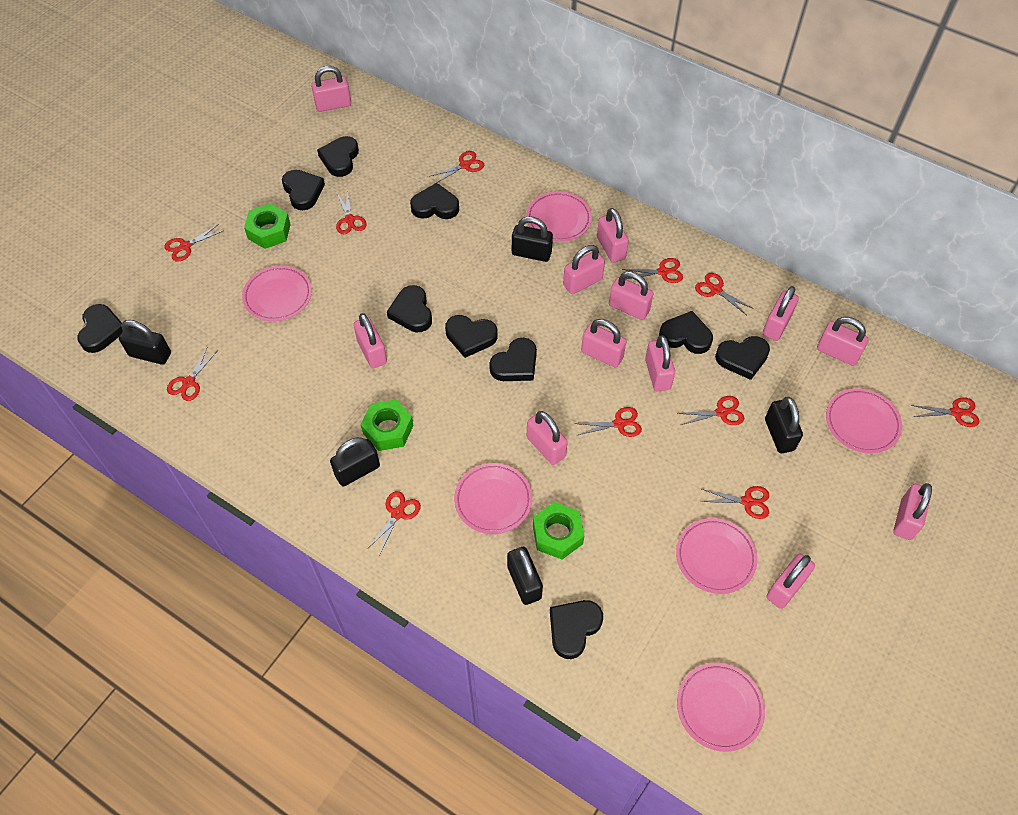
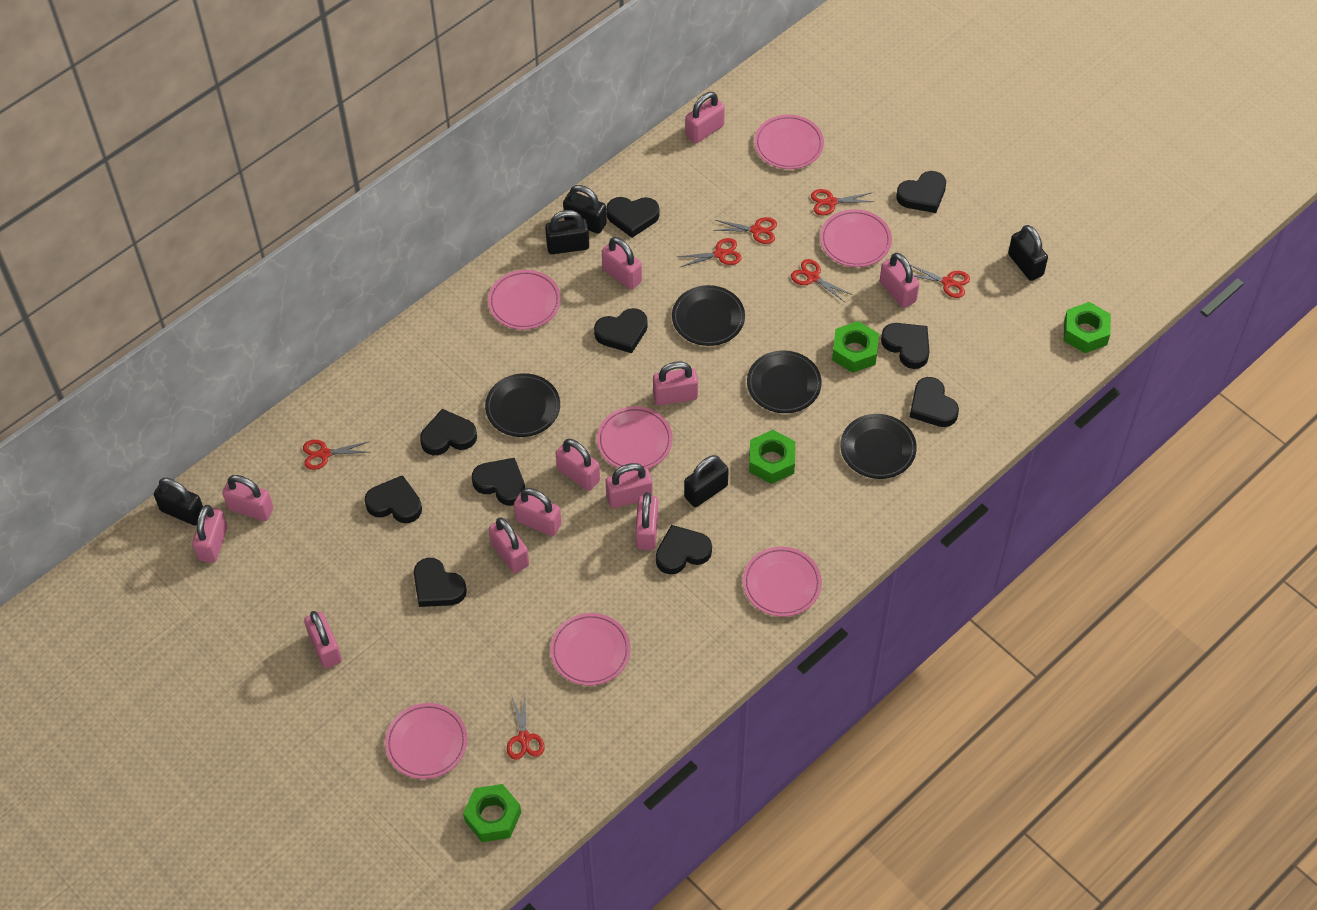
black plate: none = 0 -> [485,373,560,437] [672,285,745,346] [747,350,822,413] [840,414,917,479] = 4
green nut: [244,203,291,249] [361,400,414,451] [533,502,584,560] = 3 -> [463,784,521,842] [749,430,795,484] [832,321,879,373] [1064,302,1111,353] = 4
pink plate: [242,266,312,321] [454,463,532,534] [526,191,592,242] [676,518,757,594] [677,663,765,752] [826,388,902,454] = 6 -> [385,703,468,779] [488,270,561,330] [550,613,631,686] [597,406,673,471] [743,546,822,617] [754,115,824,169] [820,209,892,267] = 7
red scissors: [164,224,223,262] [167,348,218,401] [336,190,367,234] [367,491,421,555] [429,151,484,183] [574,407,642,437] [622,258,683,283] [677,396,744,425] [695,273,754,315] [700,486,769,519] [911,397,979,427] = 11 -> [303,440,370,470] [507,695,545,760] [678,238,742,267] [713,217,777,244] [791,259,853,302] [811,189,874,215] [910,265,970,298] = 7

